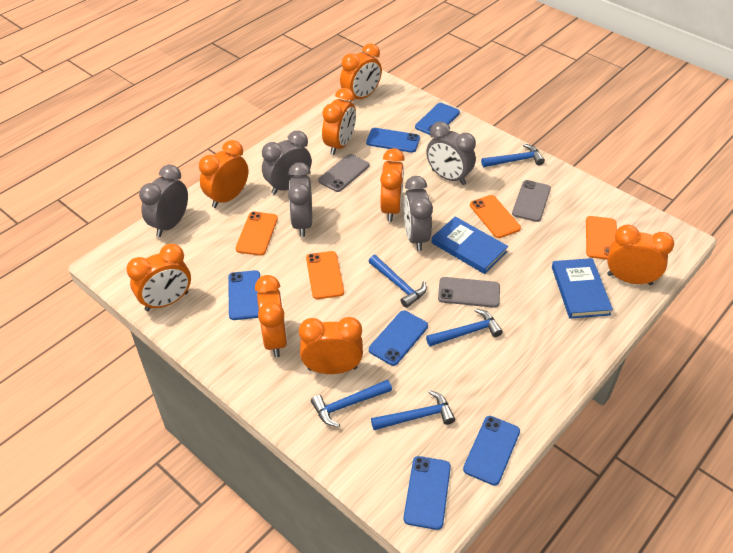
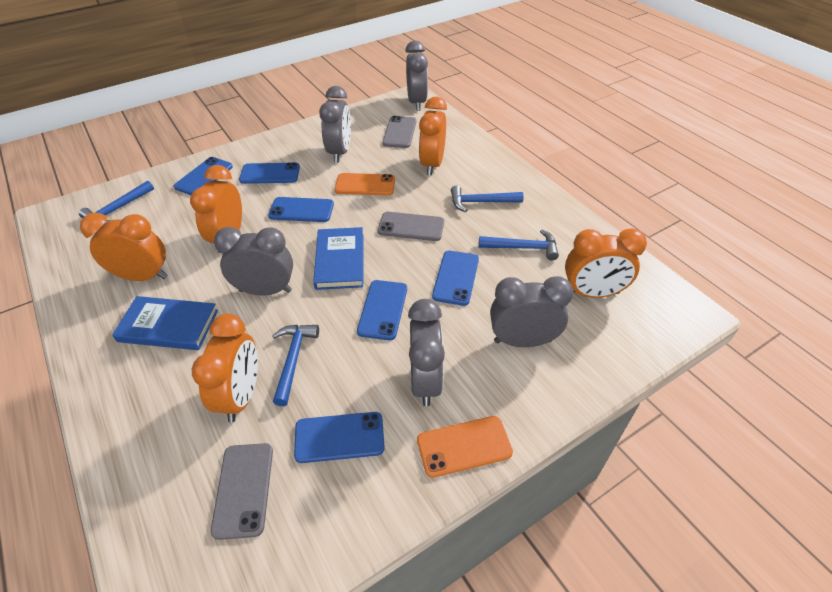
blue hammer: [311,380,392,427] [368,255,427,308] [371,390,455,430] [426,308,503,346] [481,144,545,167] = 5 -> [79,181,154,223] [272,325,319,406] [451,186,524,212] [479,229,559,260] = 4
orange clock: [126,244,191,311] [199,140,248,208] [255,275,287,357] [299,317,363,374] [322,88,356,155] [340,43,382,102] [380,148,405,222] [607,225,674,285] = 8 -> [80,213,168,281] [190,165,242,253] [192,314,258,423] [419,97,447,175] [565,228,647,298] = 5
orange phone: [236,212,278,256] [306,251,344,299] [470,195,521,238] [586,216,617,260] = 4 -> [335,173,395,196] [417,416,513,478] = 2

